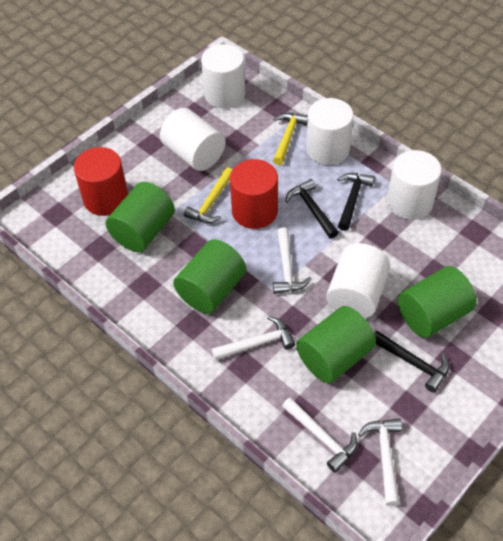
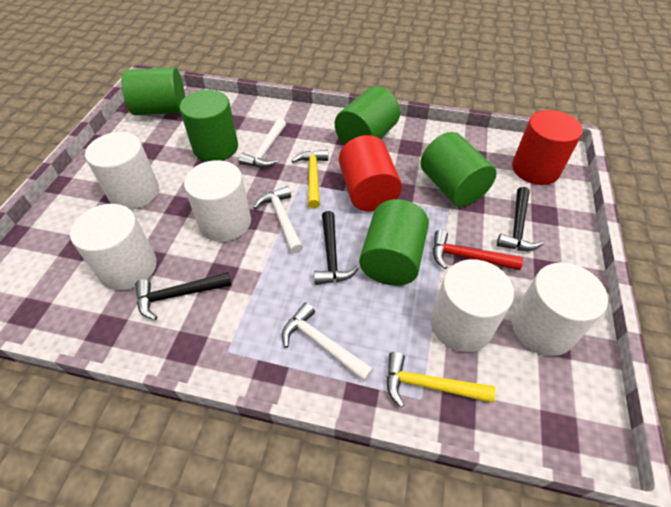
green cylinder: [106,182,175,252] [173,239,246,314] [296,306,376,383] [398,266,477,338] = 4 -> [122,67,185,115] [180,90,238,162] [335,86,400,145] [359,199,429,286] [420,132,497,207] = 5
red hammer: none = 0 -> [433,230,523,270] = 1
white hammer: [212,316,295,361] [273,227,311,294] [282,397,358,473] [358,418,402,506] = 4 -> [239,118,286,168] [253,186,303,254] [282,302,373,382] = 3

